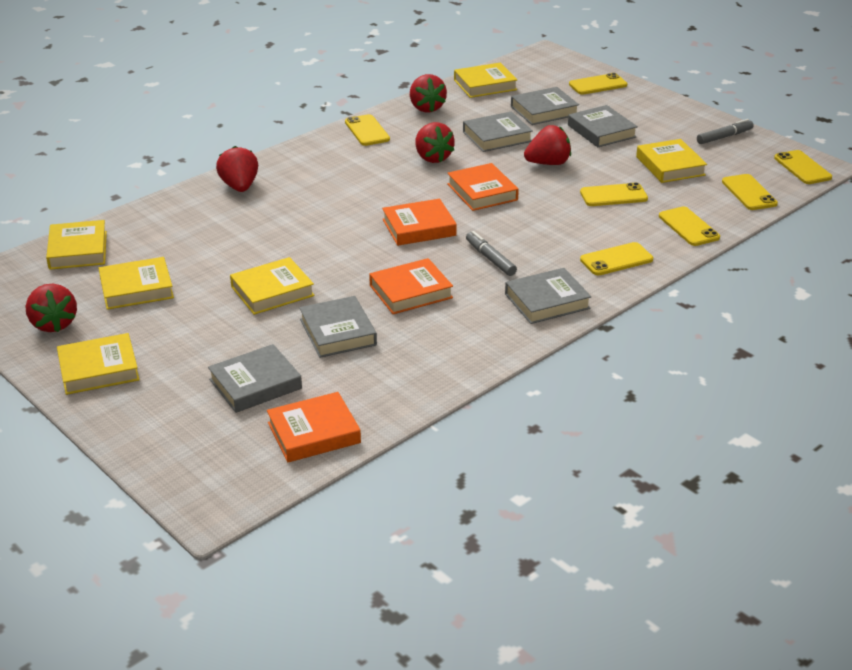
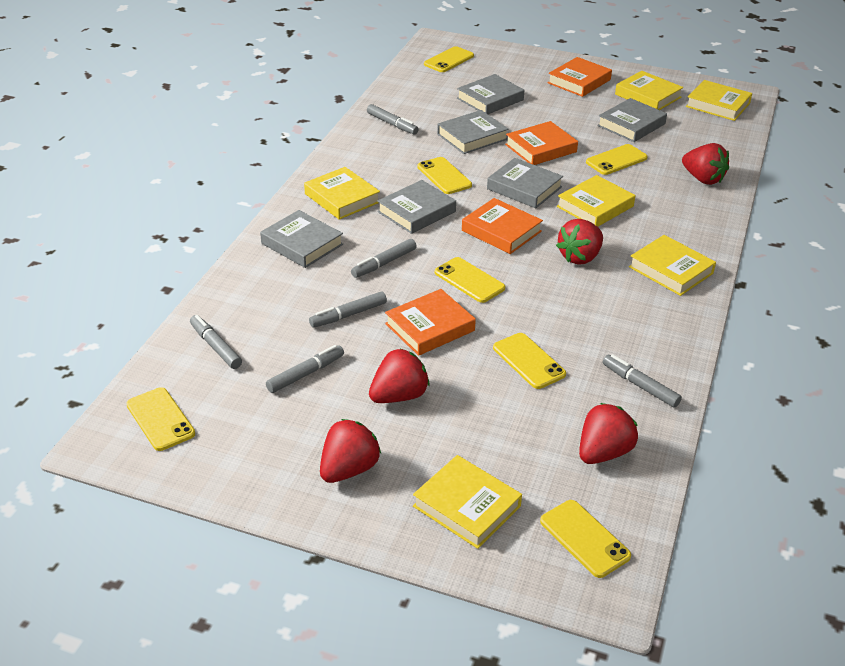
grey marker: [466,231,517,276] [697,119,754,144] = 2 -> [190,315,242,369] [266,345,344,393] [309,292,387,328] [351,239,417,278] [367,104,419,135] [603,354,682,407] = 6

